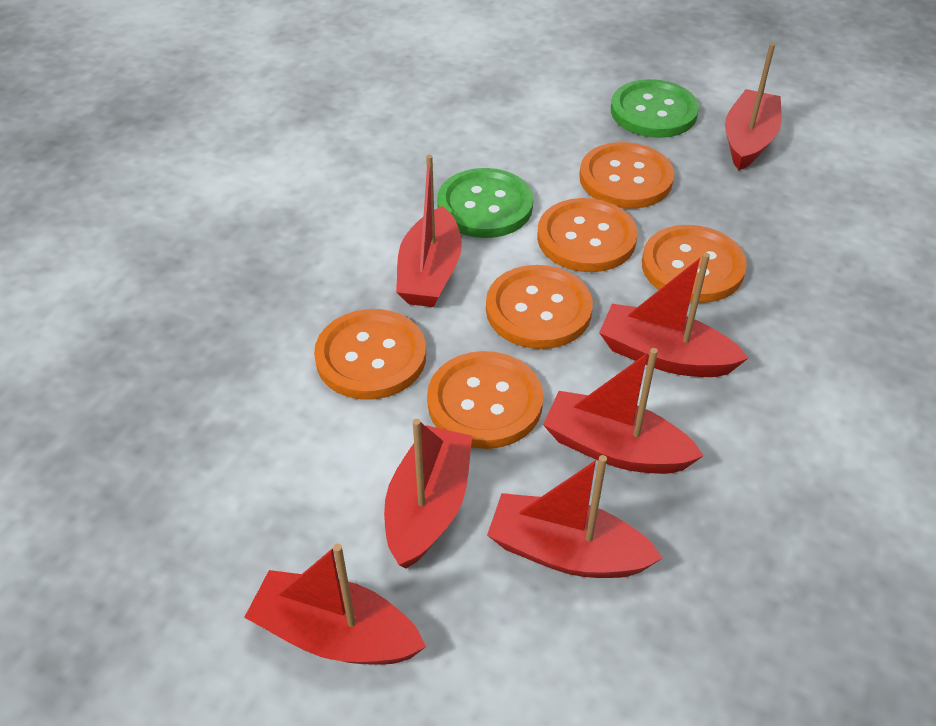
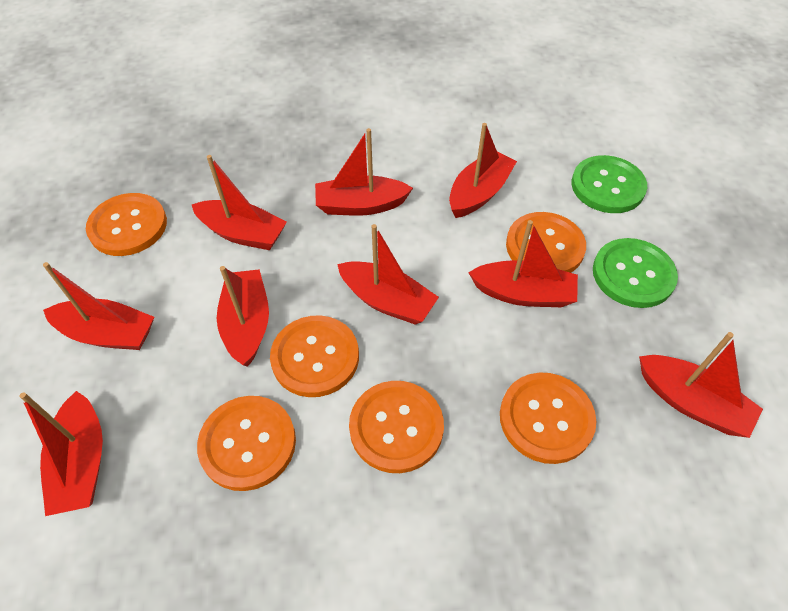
red boat: [244,544,426,665] [384,419,472,569] [396,155,462,307] [487,455,663,578] [543,348,704,474] [599,253,748,377] [725,43,782,170] = 7 -> [19,391,103,516] [43,262,154,350] [192,155,287,250] [217,266,269,367] [315,128,413,216] [337,224,439,325] [449,123,517,218] [468,220,578,307] [639,332,763,438] = 9

